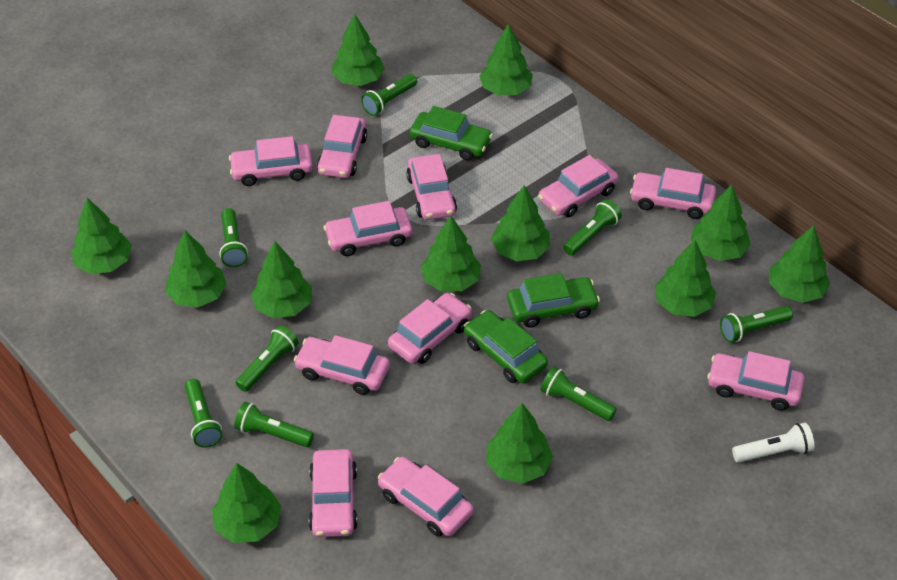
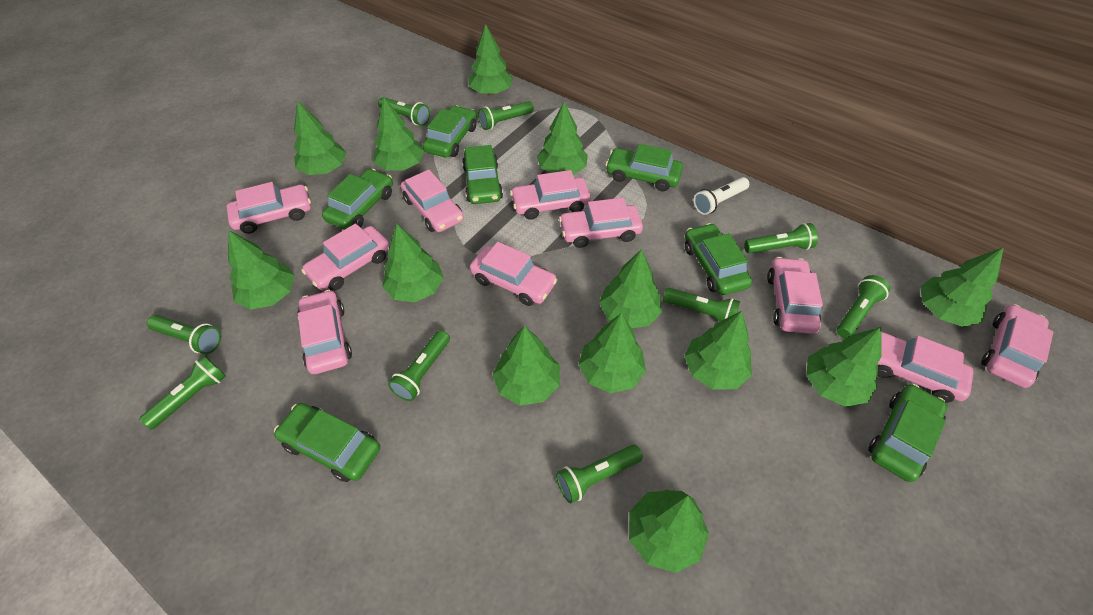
green car: [410,106,493,161] [464,310,548,383] [507,273,600,328] = 3 -> [274,403,380,482] [322,169,393,230] [423,105,477,158] [462,145,503,204] [605,144,683,192] [685,223,752,295] [868,384,947,482] = 7
green flashlight: [185,379,223,448] [219,208,248,267] [234,402,314,447] [236,325,299,392] [361,74,417,116] [540,366,617,421] [563,199,622,255] [720,306,793,343] = 8 -> [139,356,226,429] [147,315,221,354] [378,97,430,126] [388,330,450,401] [478,101,534,130] [556,445,643,503] [663,288,740,322] [744,223,818,253] [837,275,891,338] = 9
green tree: [71,198,132,274] [165,231,227,307] [212,463,281,543] [251,241,312,318] [332,13,385,86] [421,216,481,292] [479,24,533,95] [486,403,553,483] [491,185,550,261] [655,240,716,317] [691,185,751,261] [769,225,830,303] = 12 -> [228,230,295,310] [293,101,346,175] [374,98,424,171] [382,224,444,302] [468,24,513,95] [493,326,560,406] [537,102,588,175] [578,313,646,393] [599,249,662,328] [629,489,709,573] [684,311,752,390] [806,327,882,407] [920,247,1004,327] = 13
pink car: [229,136,313,186] [294,335,390,395] [309,449,358,537] [317,115,367,178] [324,201,412,256] [378,457,473,537] [388,293,472,364] [406,154,457,220] [538,155,618,217] [630,168,716,219] [707,351,804,411] = 11 -> [226,182,311,234] [297,290,352,374] [301,223,390,291] [401,170,464,232] [470,242,558,306] [510,170,591,220] [559,198,643,248] [767,257,823,334] [878,332,974,403] [981,304,1053,388] = 10

